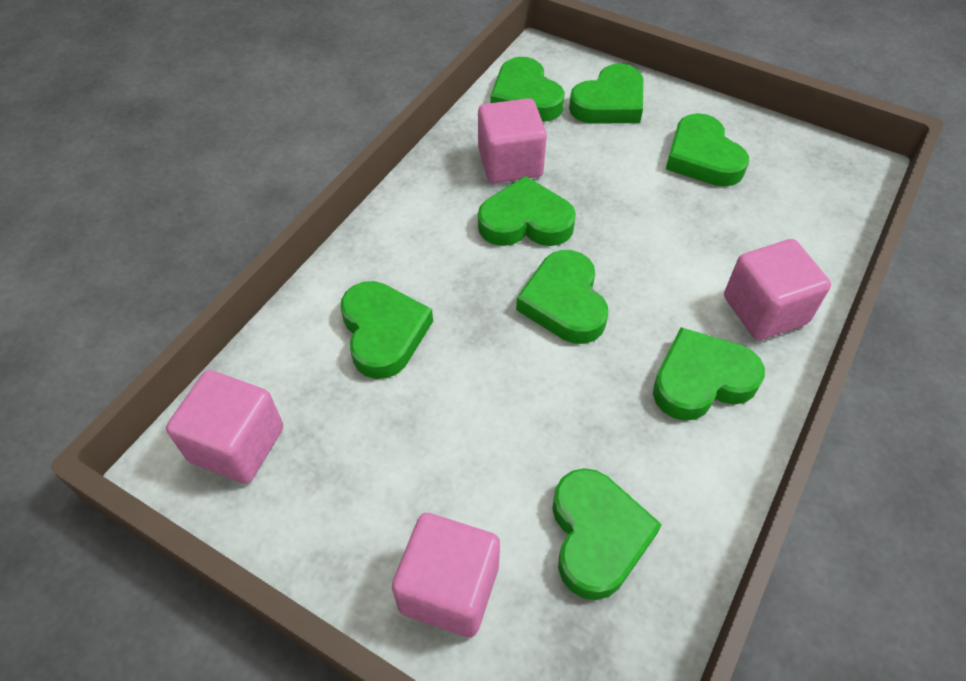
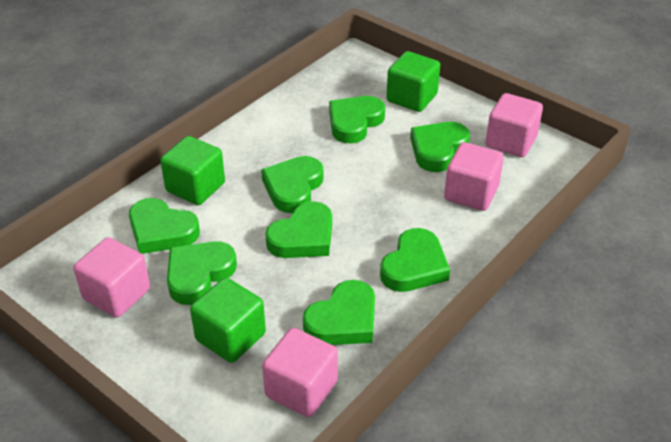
green cube: none = 0 -> [160,136,225,205] [190,278,266,363] [386,51,440,112] = 3

